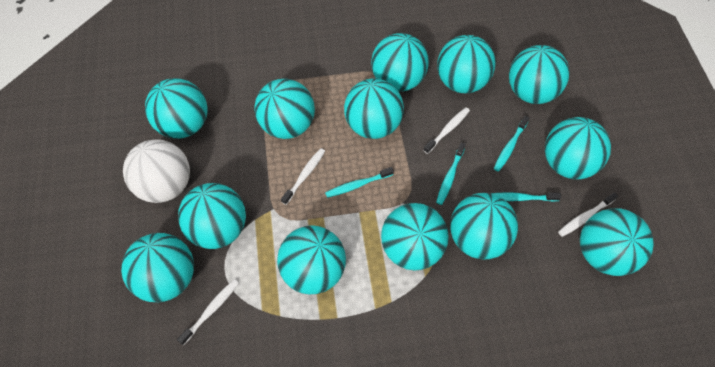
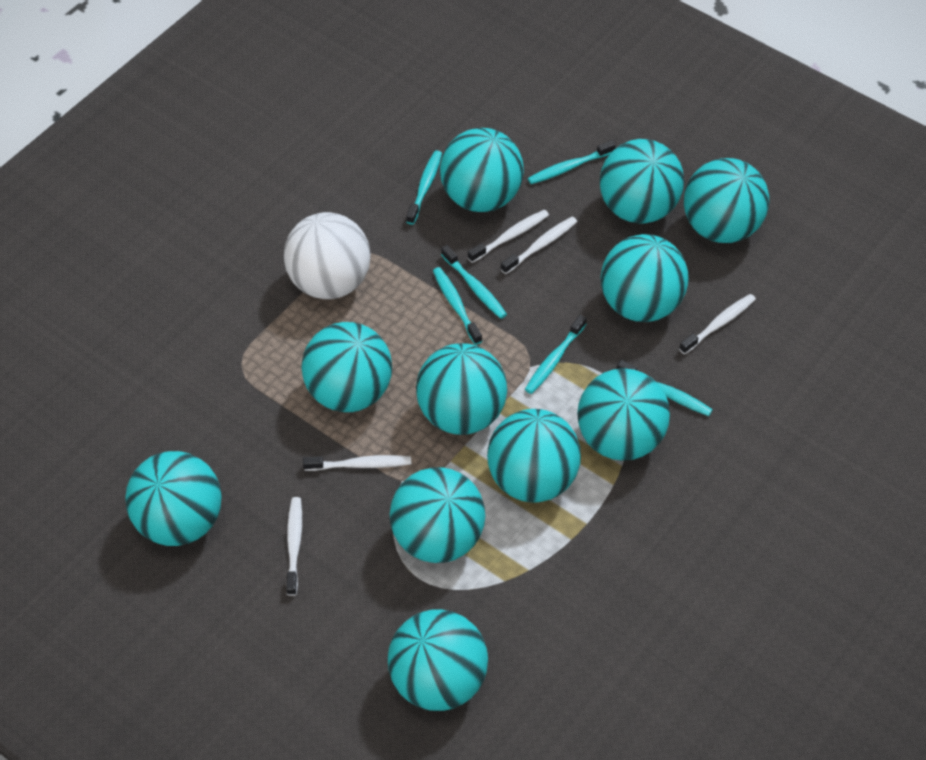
turquoise ball: [121,233,194,302] [145,78,208,139] [178,183,246,249] [254,79,315,139] [277,226,346,294] [344,78,404,139] [371,33,429,92] [381,203,449,270] [437,35,496,93] [450,193,518,260] [509,45,569,104] [545,117,611,179] [580,208,654,276] = 13 -> [125,451,222,546] [301,322,392,412] [388,609,488,711] [390,467,485,563] [416,343,507,435] [440,128,524,212] [487,409,581,503] [577,368,670,461] [599,139,684,224] [601,234,689,322] [684,158,769,243] = 11
turquoise toothbrush: [325,167,394,198] [436,142,466,205] [490,192,561,202] [494,116,530,172] = 4 -> [406,150,442,225] [433,267,482,345] [441,245,507,319] [525,314,587,394] [528,140,616,184] [617,360,713,416] = 6
white toothbrush: [177,279,239,345] [281,148,325,205] [423,108,470,154] [558,192,618,237] = 4 -> [286,497,302,596] [303,455,411,471] [468,210,549,263] [501,217,577,274] [679,294,756,354] = 5

